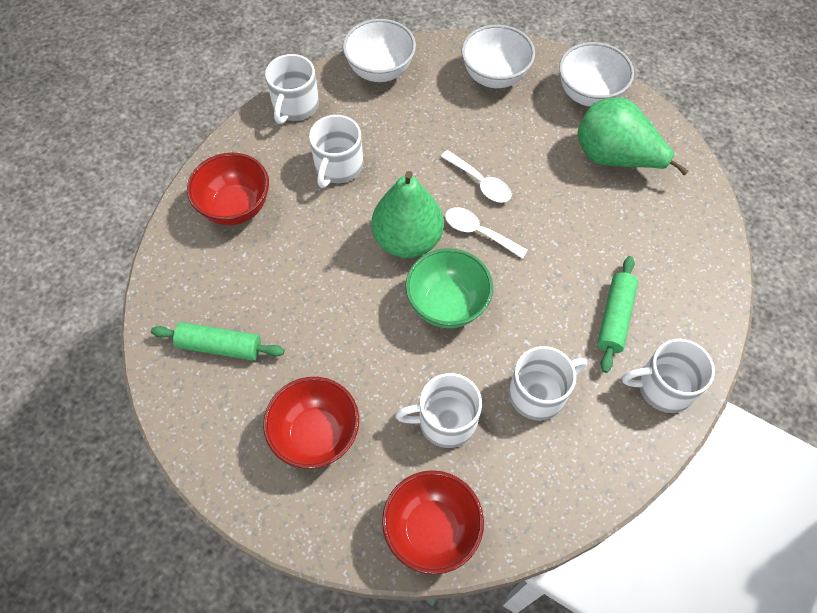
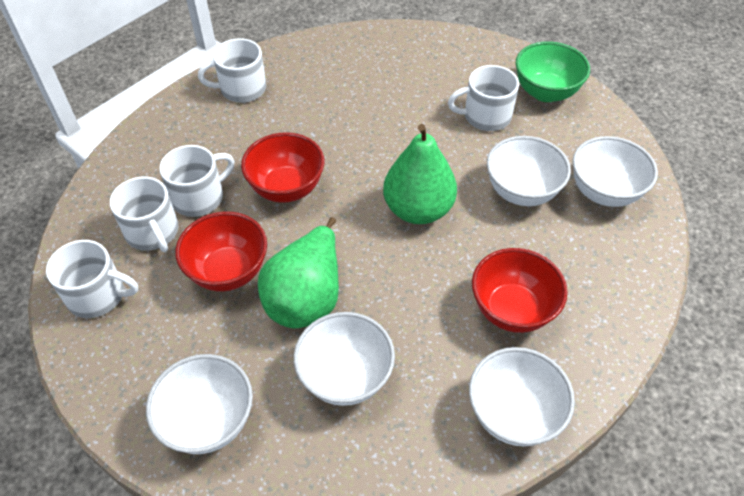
green rolling pin: [151,322,284,361] [597,256,638,373] = 2 -> none = 0
white bowl: [343,19,416,82] [461,24,535,88] [559,42,634,107] = 3 -> [146,354,253,454] [294,312,395,406] [469,347,575,446] [487,136,571,206] [572,136,658,207] = 5
white spoon: [441,150,512,203] [445,207,528,259] = 2 -> none = 0

